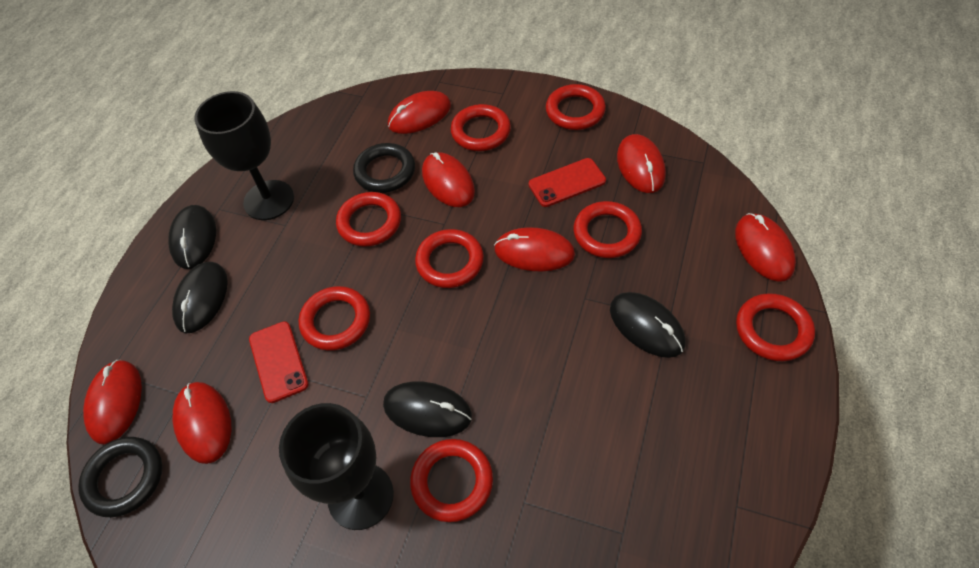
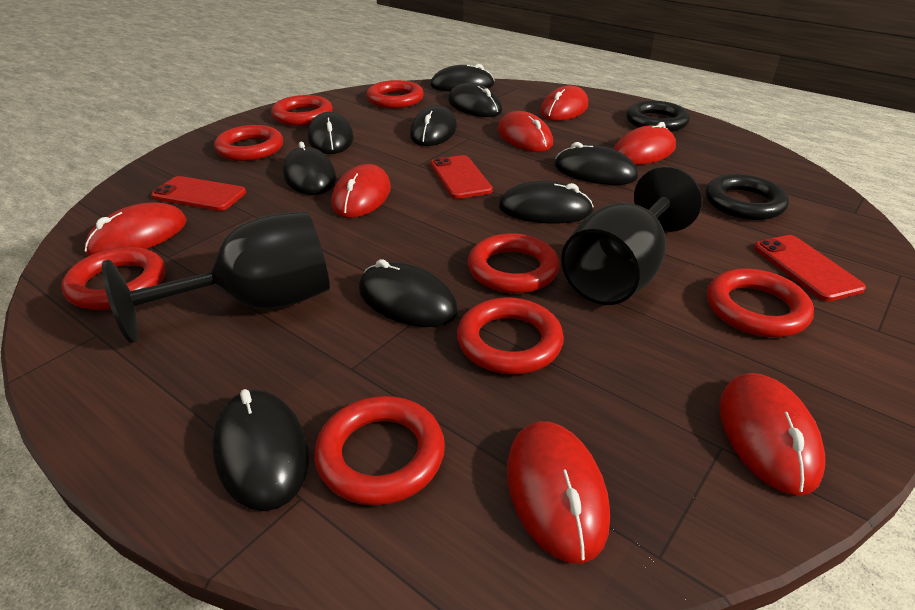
black mouse: [169,205,216,269] [172,262,228,333] [383,382,472,437] [610,292,686,358] = 4 -> [212,389,309,511] [283,142,336,195] [308,112,354,154] [359,259,458,327] [410,105,457,146] [430,64,494,92] [448,83,502,117] [499,181,594,224] [554,142,638,185] = 9
red phone: [249,321,309,403] [529,158,606,207] = 2 -> [151,176,246,211] [430,155,493,199] [754,235,866,301] = 3

